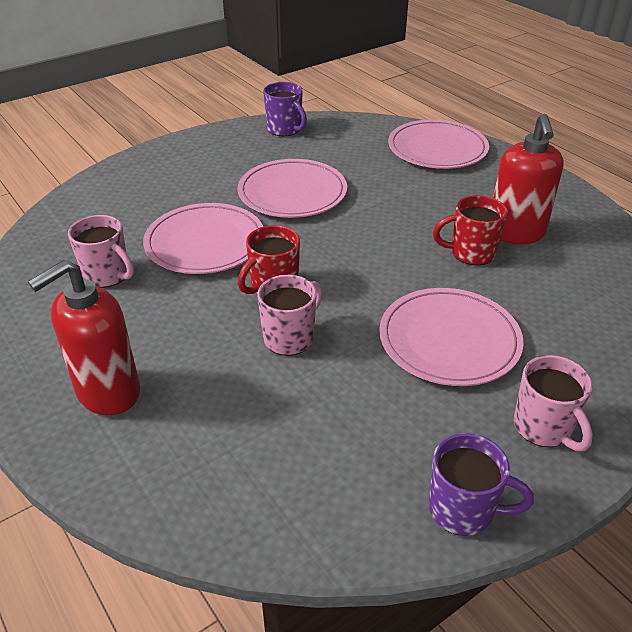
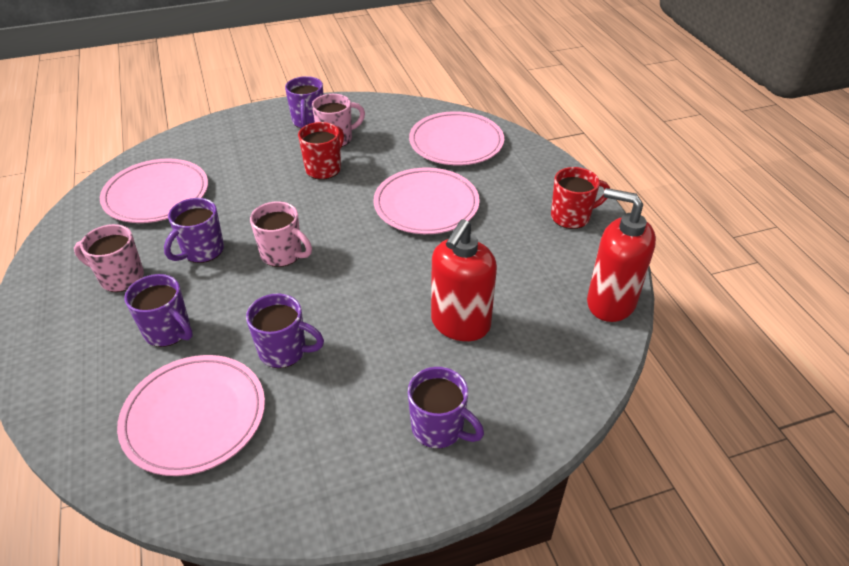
purple mug: [263,82,307,136] [429,433,534,536] = 2 -> [124,274,193,347] [164,198,224,263] [246,293,324,368] [285,76,323,128] [408,367,484,449] = 5

